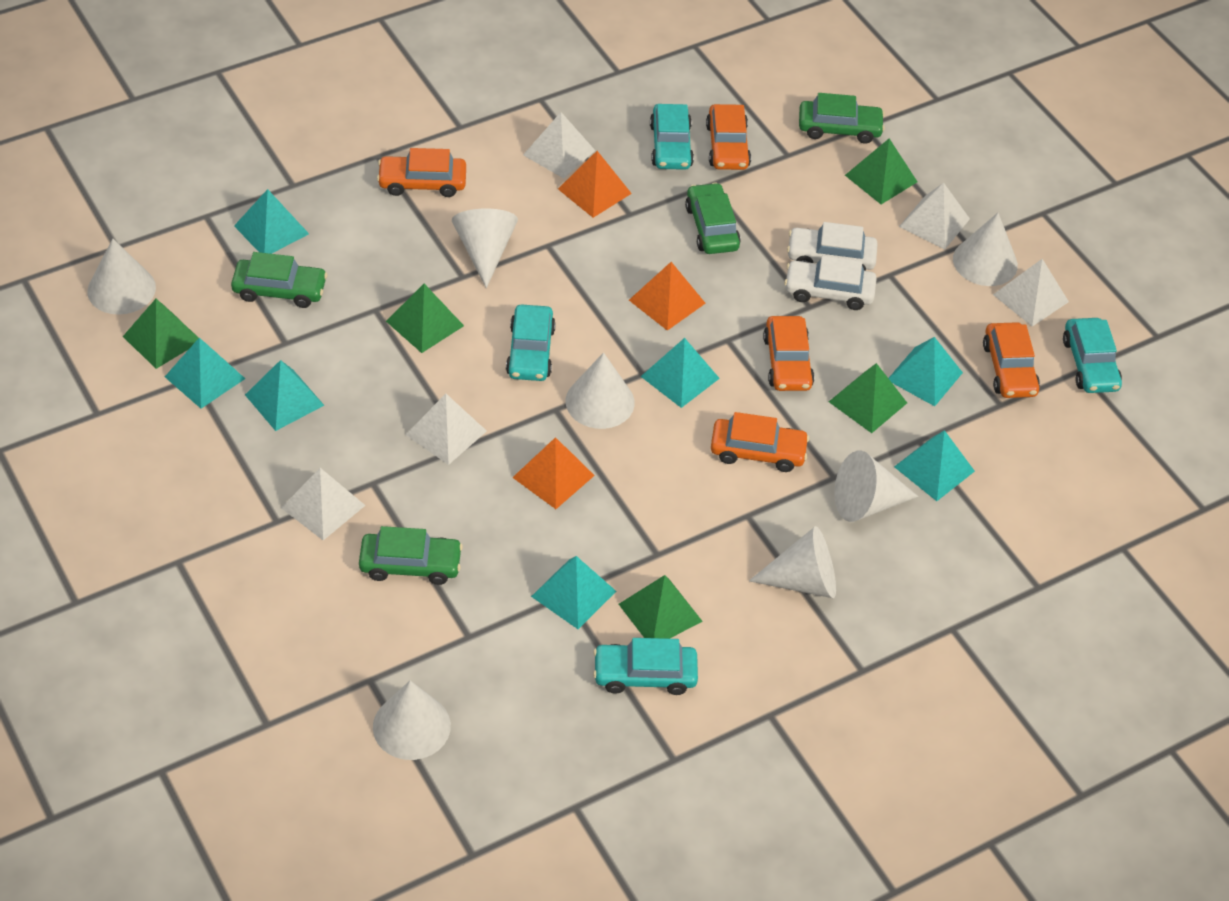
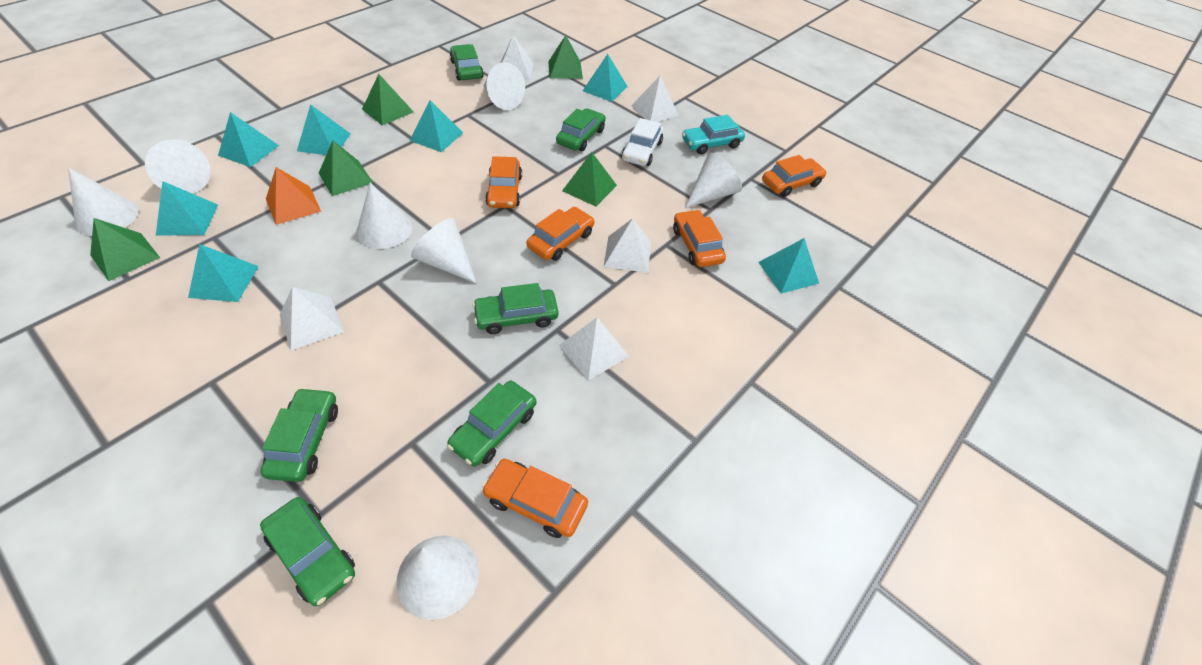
green car: [231,252,327,308] [359,526,463,585] [685,183,741,254] [799,93,885,144] = 4 -> [260,388,338,482] [260,497,355,606] [447,381,536,467] [450,44,484,80] [472,283,558,334] [556,108,606,151] = 6
orange pyramid: [512,437,595,509] [558,151,632,218] [629,262,706,331] = 3 -> [266,167,321,225] = 1
turquoise car: [506,305,556,381] [593,638,698,695] [650,104,694,170] [1063,318,1122,393] = 4 -> [682,115,745,154] = 1
white car: [784,255,877,310] [787,222,878,271] = 2 -> [621,118,663,166] = 1

